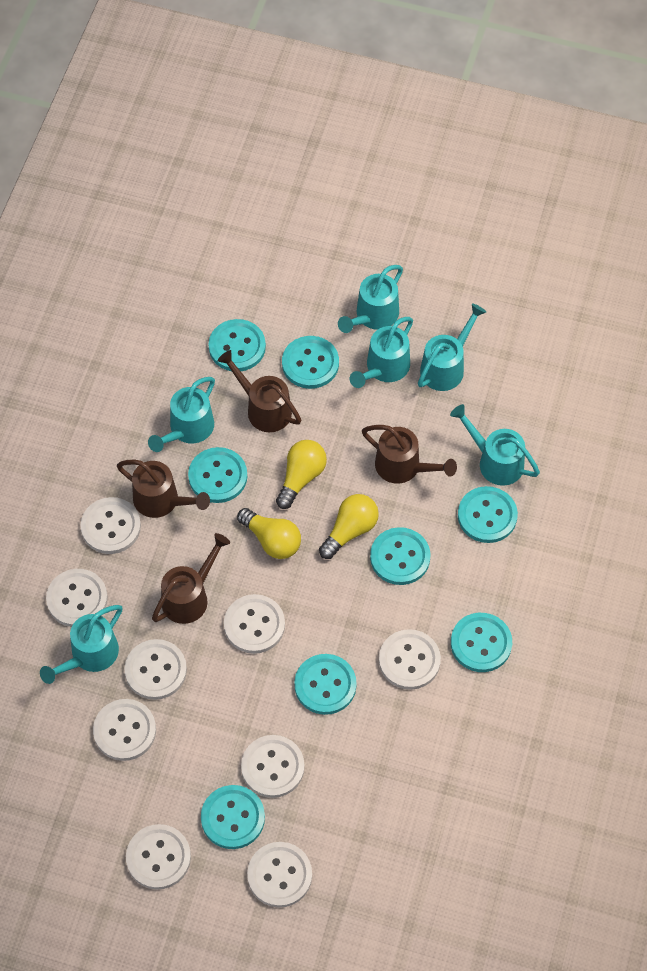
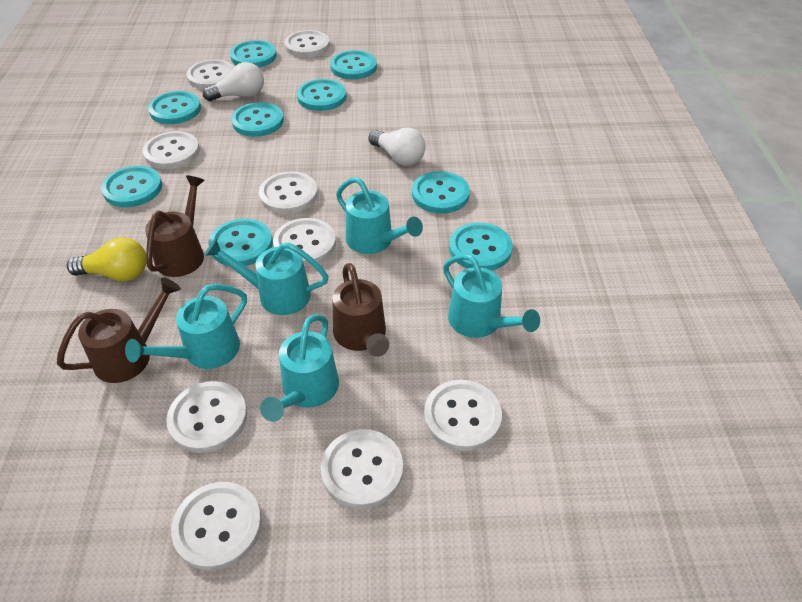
brown watering can: [117,460,210,518] [152,533,230,624] [218,350,302,432] [362,425,457,484] = 4 -> [57,277,181,383] [145,175,205,277] [333,263,389,357] = 3
turquoise button: [188,447,247,503] [201,785,265,849] [208,319,266,371] [282,336,339,389] [294,654,357,715] [370,527,430,585] [451,613,512,672] [458,486,518,543] = 8 -> [101,166,162,207] [148,91,201,124] [209,218,273,266] [230,40,277,68] [231,102,284,137] [297,79,346,111] [330,50,377,80] [412,171,470,214] [449,223,513,271] = 9
turquoise watering can: [40,605,122,684] [148,377,215,452] [338,265,403,333] [350,317,413,388] [418,303,486,391] [450,404,540,486] = 6 -> [125,284,247,369] [204,239,329,315] [260,314,339,422] [336,177,423,254] [443,254,540,338] = 5
white light bulb: none = 0 -> [203,62,264,101] [368,128,426,166] = 2
yellow light bulb: [237,508,301,559] [276,440,327,509] [319,494,379,559] = 3 -> [67,237,147,281] = 1

